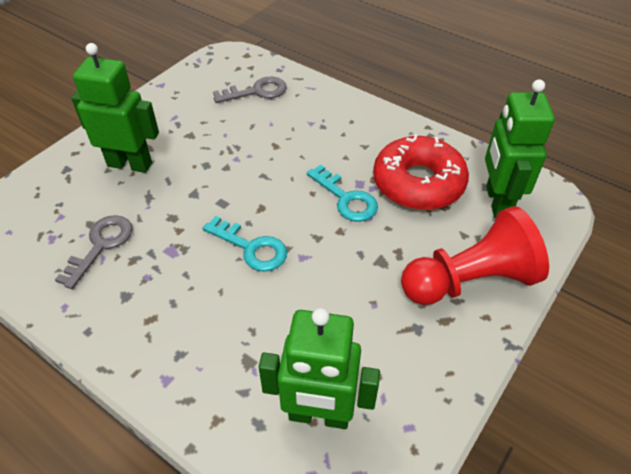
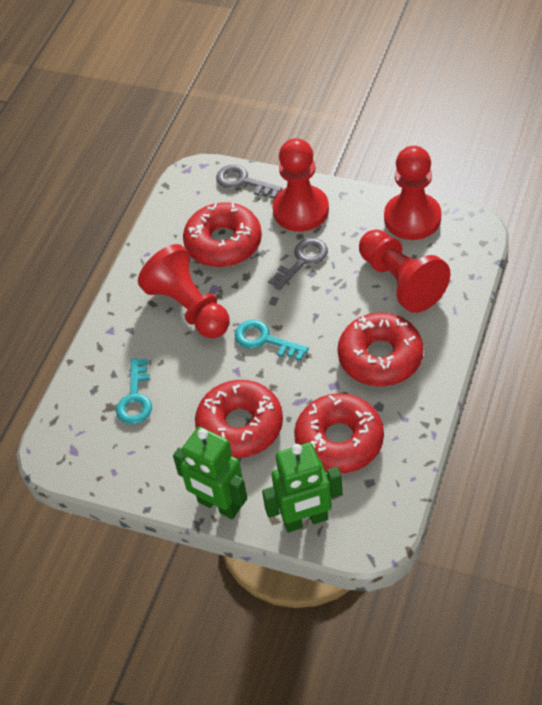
green robot: [71,43,159,173] [259,308,380,429] [485,79,555,218] = 3 -> [173,427,247,519] [262,443,343,532] = 2
red donut: [373,134,469,210] = 1 -> [183,202,262,267] [195,380,283,458] [294,393,384,473] [338,312,424,386] = 4
red pawn: [401,206,549,305] = 1 -> [138,244,230,339] [273,138,329,232] [359,229,450,313] [384,146,441,240] = 4

